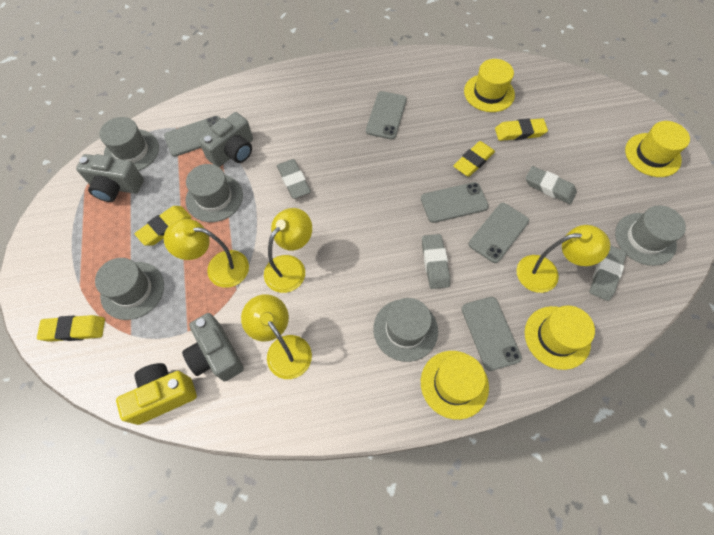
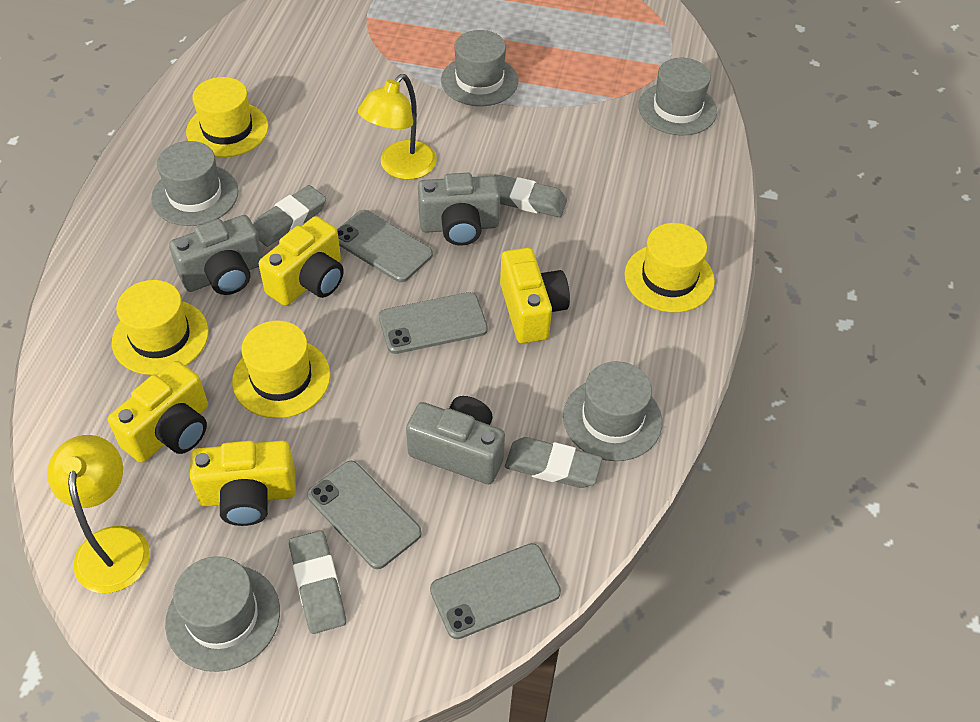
grey phone: [164,116,220,157] [366,91,407,139] [421,182,489,223] [462,297,522,371] [469,203,529,263] = 5 -> [307,461,422,569] [337,210,433,282] [379,292,488,354] [430,543,561,639] = 4
yellow camera: [116,363,197,425] = 1 -> [108,361,208,463] [190,440,296,526] [259,216,344,306] [500,247,570,343] = 4
yellow eraser: [37,315,105,342] [134,206,192,246] [453,141,495,177] [495,118,548,141] = 4 -> none = 0
yellow lamp: [164,219,249,288] [241,294,312,379] [264,208,312,293] [517,225,610,293] = 4 -> [47,435,150,593] [358,74,437,180] = 2

